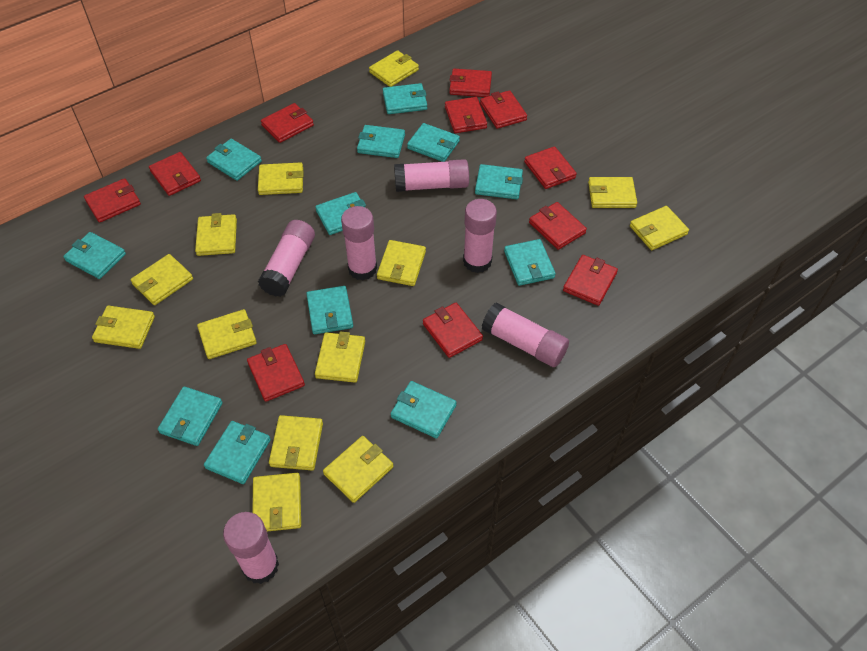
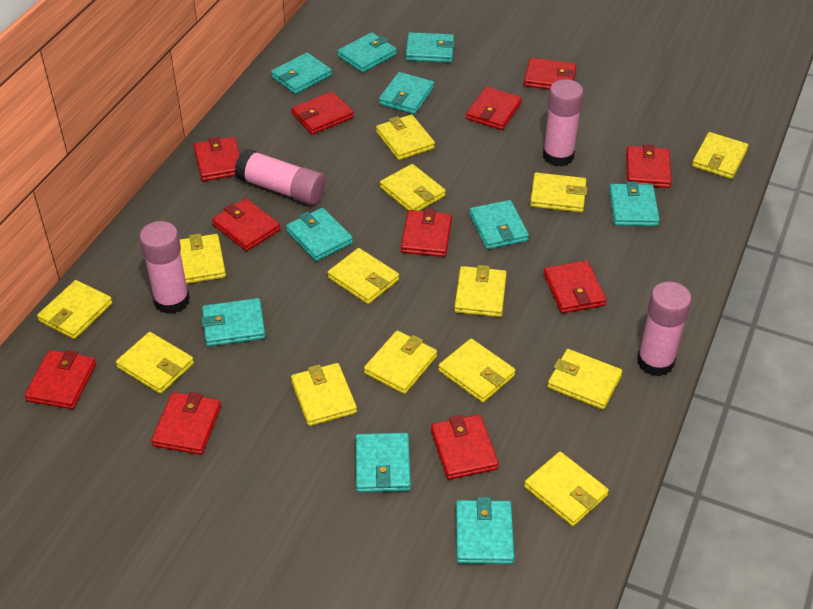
pink glue stick: [223,512,279,584] [258,220,315,297] [341,206,377,280] [394,159,469,192] [463,199,497,273] [482,302,569,367] = 6 -> [139,221,190,314] [235,149,326,205] [543,79,584,167] [637,282,692,376] = 4
turquoise wallet: [63,232,126,279] [158,387,223,446] [204,421,271,484] [206,139,262,181] [306,286,353,334] [315,192,366,235] [357,125,405,158] [383,83,427,114] [391,381,457,438] [407,123,460,162] [475,164,523,199] [504,239,556,286] = 12 -> [201,298,266,347] [271,53,332,94] [286,208,353,261] [338,32,397,73] [356,433,411,492] [379,72,434,114] [406,32,455,63] [456,497,514,564] [469,200,529,249] [609,181,660,226] = 10
yellow wallet: [92,306,155,349] [131,254,193,305] [195,213,237,256] [197,309,257,359] [253,473,301,532] [258,162,304,195] [269,415,323,470] [315,331,365,383] [323,436,393,503] [369,50,419,87] [377,240,426,286] [588,177,637,208] [630,206,689,250] = 13 -> [37,280,112,339] [116,332,194,394] [180,234,226,284] [291,363,357,426] [328,248,399,304] [364,331,437,394] [376,115,435,160] [380,164,446,211] [438,338,516,403] [454,265,507,317] [524,452,609,526] [530,173,587,212] [547,349,623,410] [692,132,748,179] = 14

